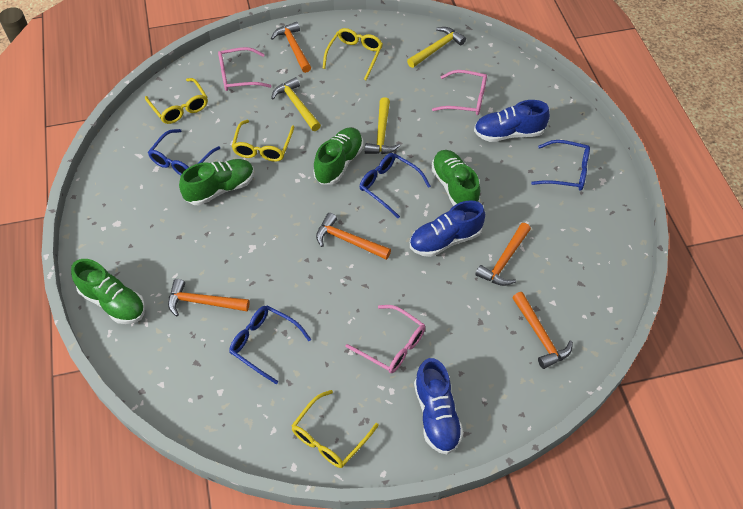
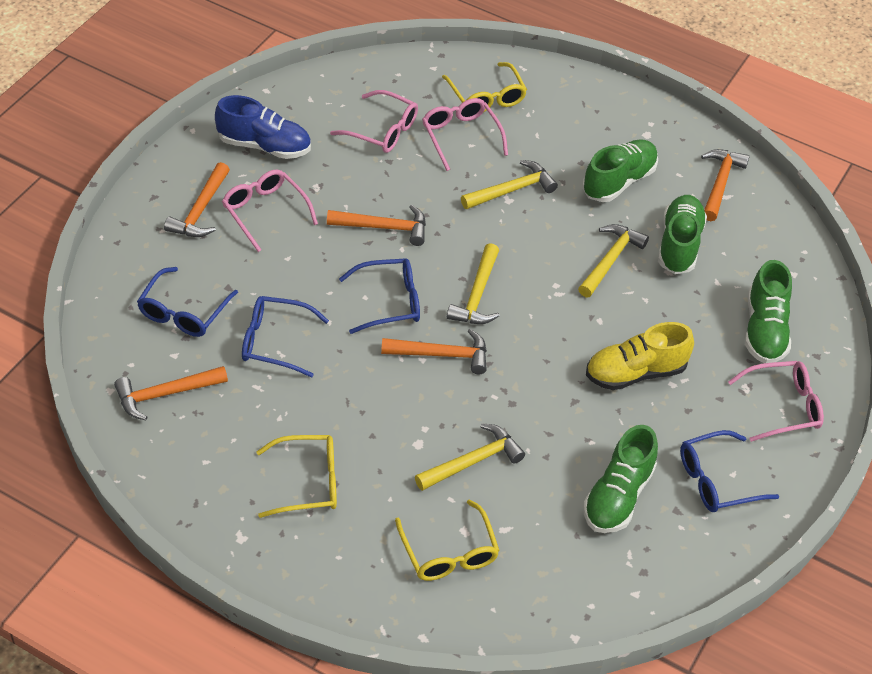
blue shoe: [410,200,485,257] [414,358,464,454] [474,100,550,142] = 3 -> [215,95,311,159] = 1
pink glasses: [218,47,271,91] [345,305,425,373] [432,70,487,115] = 3 -> [222,169,318,252] [330,90,418,153] [422,98,508,171] [728,361,824,442] = 4
yellow glasses: [145,78,208,124] [232,120,294,162] [291,390,379,468] [323,28,383,80] = 4 -> [256,435,337,518] [395,499,500,581] [442,62,527,112] = 3
yellow hammer: [271,77,321,131] [365,97,400,154] [407,27,466,68] = 3 -> [415,423,525,491] [447,243,499,324] [461,160,558,209] [578,224,649,297] = 4
yellow shoe: none = 0 -> [586,322,694,390] = 1

